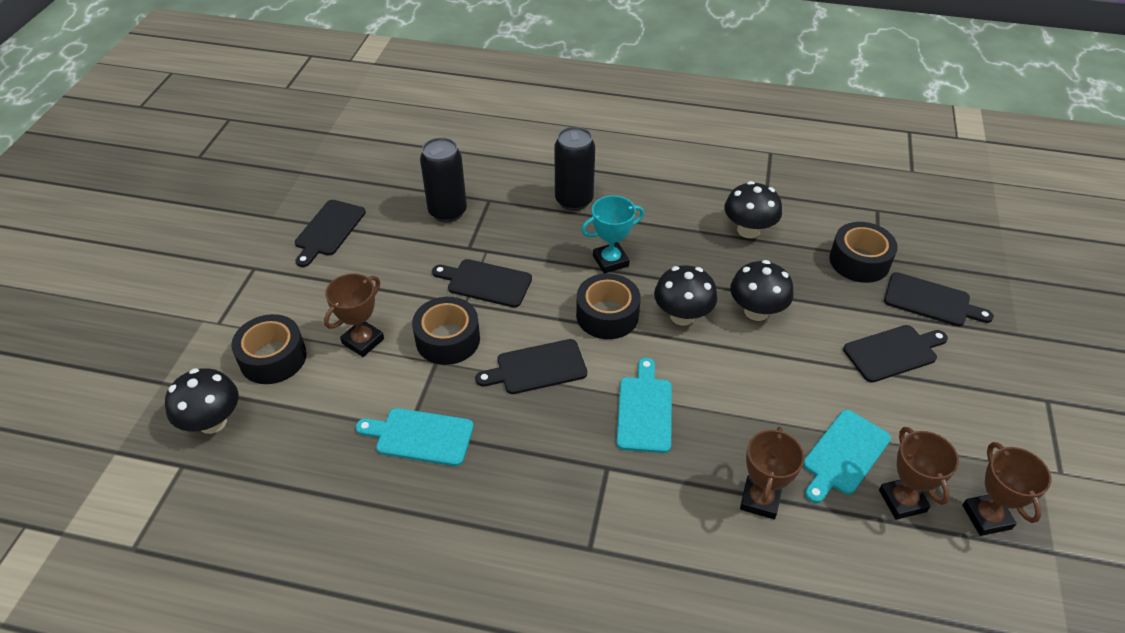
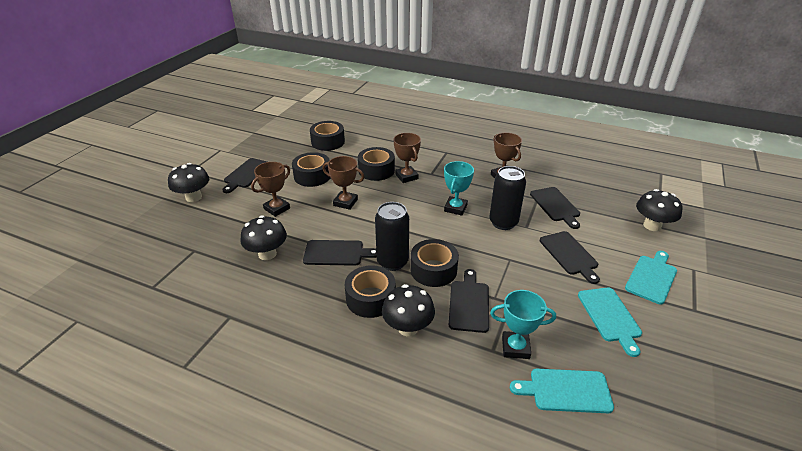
black tape: [231,314,307,384] [412,297,480,365] [576,273,641,339] [829,222,898,283] = 4 -> [292,152,331,187] [310,121,345,151] [345,265,396,318] [358,147,395,181] [410,239,459,287] = 5
turquoise trophy: [581,195,644,274] = 1 -> [444,161,474,216] [490,290,556,359] = 2

